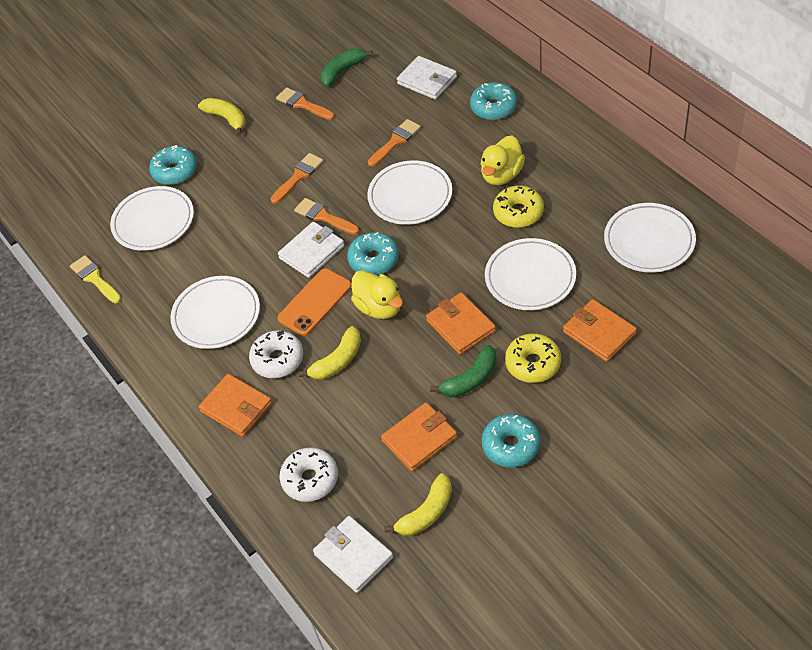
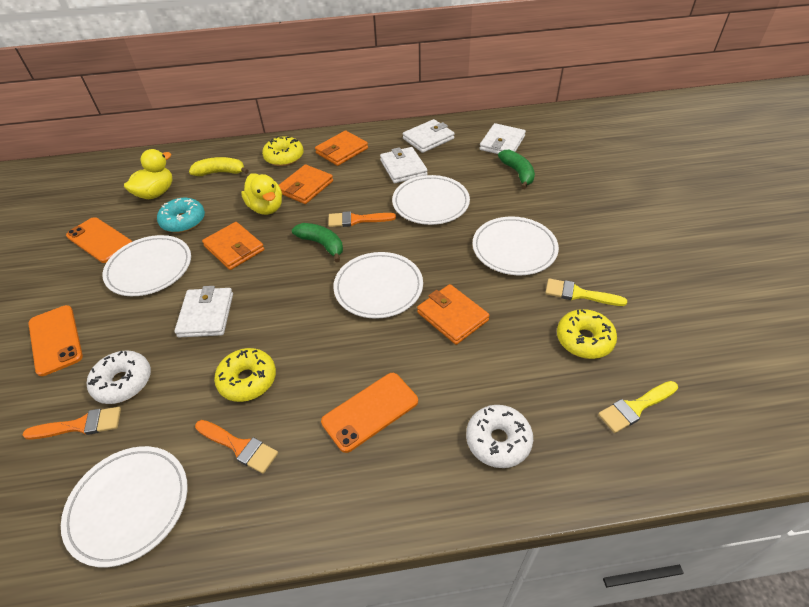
orange brush: [270,153,324,204] [276,87,334,120] [294,198,359,235] [368,119,421,167] = 4 -> [23,407,121,440] [195,420,278,474] [328,211,396,227] = 3
orange phone: [277,268,352,336] = 1 -> [28,305,83,376] [66,217,132,263] [321,373,418,453] = 3
turquoise donut: [149,145,197,185] [347,232,399,275] [470,82,517,120] [482,414,540,467] = 4 -> [157,198,205,233] = 1
white wallet: [278,221,345,278] [313,516,393,593] [397,56,457,100] = 3 -> [174,286,233,337] [380,147,428,183] [403,119,455,153] [480,123,526,154] = 4
yellow banana: [198,98,246,136] [298,326,361,380] [384,473,452,536] = 3 -> [189,157,249,176] = 1
yellow brush: [70,255,121,303] = 1 -> [545,278,627,306] [598,381,678,433] = 2
yellow donut: [493,186,544,228] [505,333,561,383] = 2 -> [214,348,276,402] [262,136,303,166] [557,309,617,359] = 3

